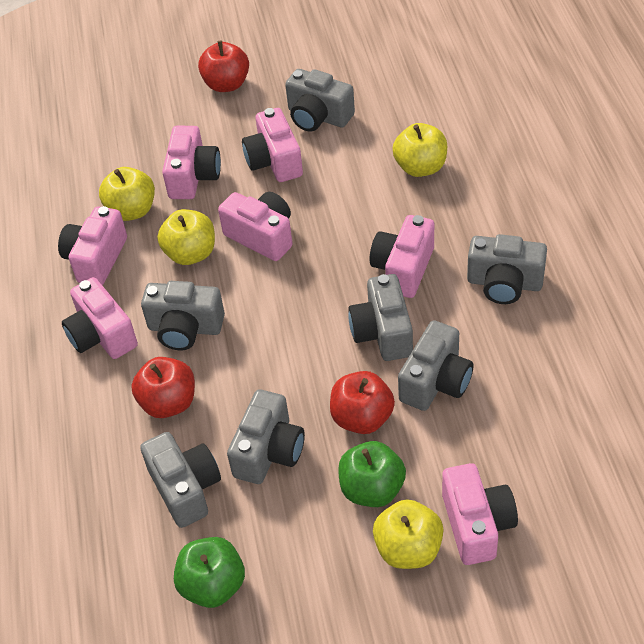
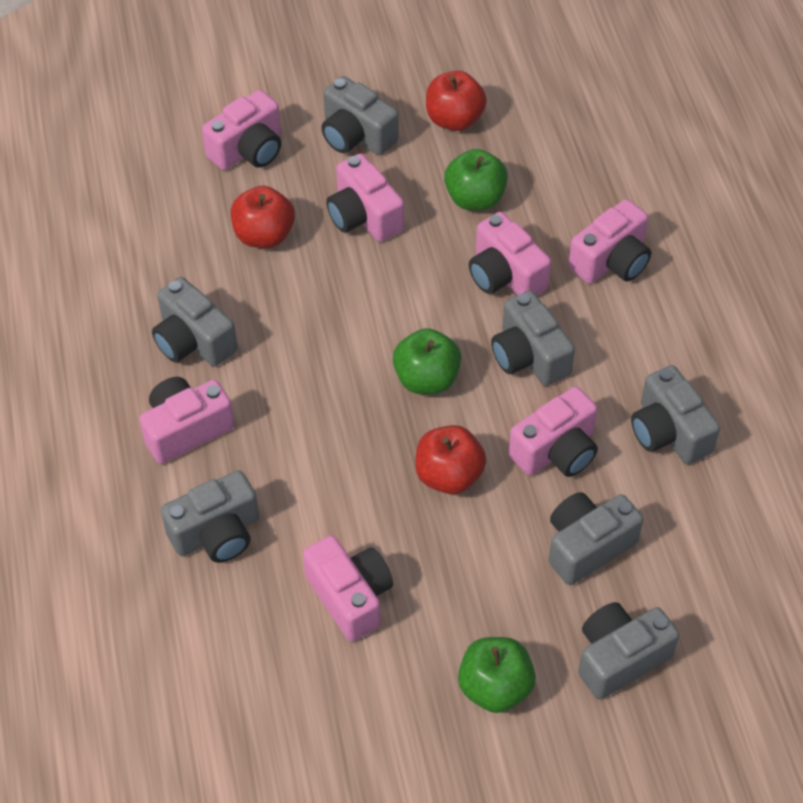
green apple: [174,537,245,608] [338,441,406,507] = 2 -> [393,328,461,394] [444,149,508,211] [458,637,536,713] = 3
yellow apple: [99,167,155,221] [157,209,215,265] [373,499,444,569] [393,123,447,177] = 4 -> none = 0

